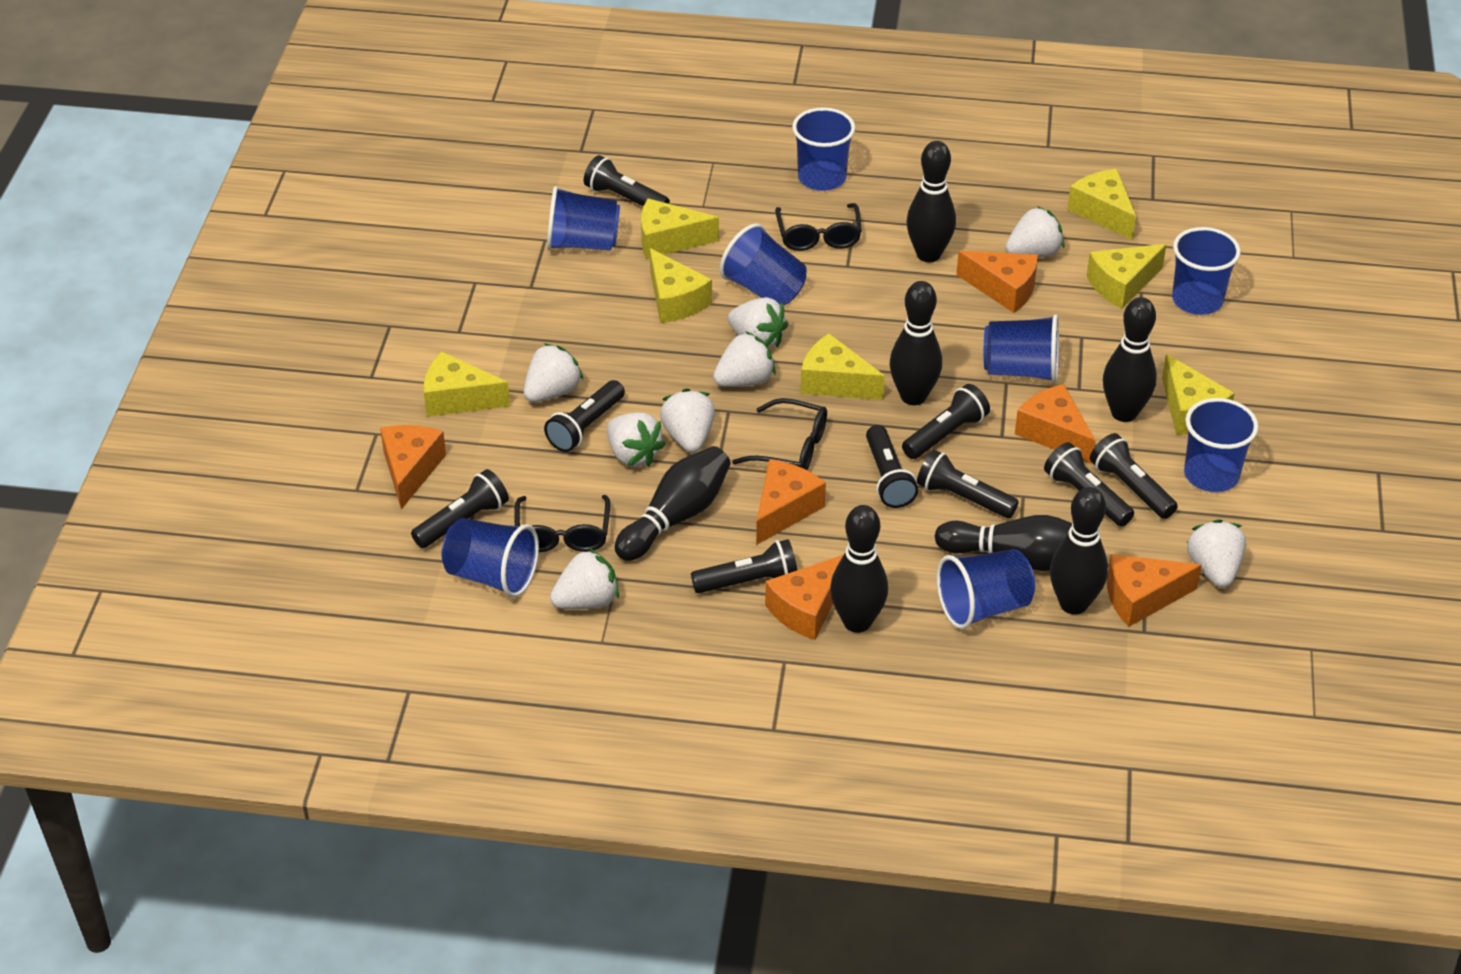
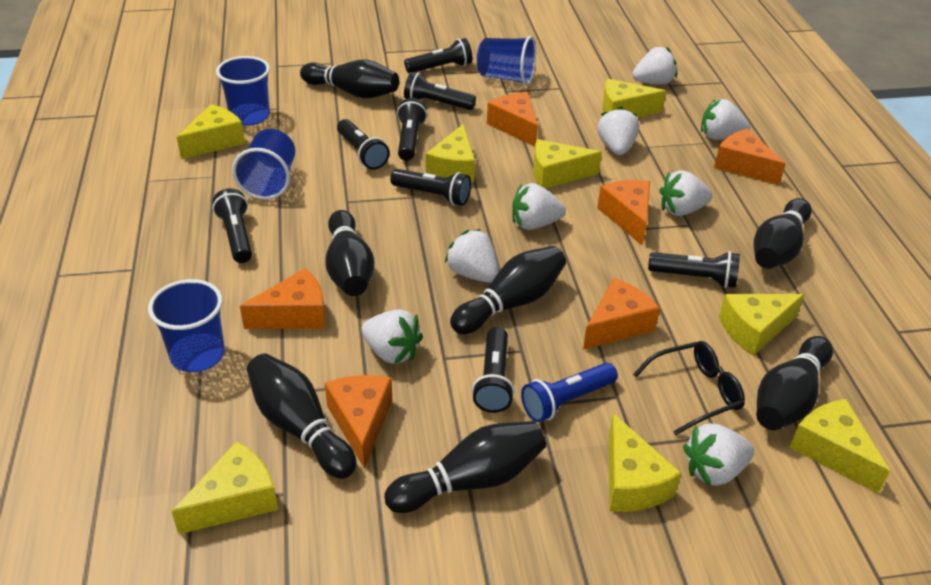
black flashlight: [411,469,509,548] [544,380,625,452] [584,155,670,206] [691,539,797,593] [866,425,918,508] [902,384,990,459] [917,450,1019,518] [1044,442,1134,527] [1090,433,1178,519] = 9 -> [213,188,252,263] [337,119,390,169] [390,169,471,206] [397,98,427,161] [404,38,473,73] [404,72,476,110] [472,327,515,413] [648,251,740,288] = 8
black glasses: [514,495,610,552] [732,398,827,470] [775,203,862,251] = 3 -> [633,341,745,435] = 1
blue cup: [442,518,539,598] [547,186,620,250] [720,223,807,305] [792,107,855,191] [937,549,1035,629] [984,314,1059,383] [1172,227,1241,315] [1184,398,1259,492] = 8 -> [148,279,225,372] [216,56,270,125] [232,129,295,200] [477,36,536,86] = 4
blue flashlight: none = 0 -> [521,363,618,422] = 1
yellow cheese: [424,351,510,417] [641,199,719,259] [650,248,712,323] [801,333,885,400] [1067,169,1136,240] [1087,244,1167,309] [1162,354,1235,435] = 7 -> [171,441,278,534] [177,104,245,159] [426,124,475,183] [533,139,602,189] [602,79,666,117] [608,413,682,512] [719,294,805,356] [789,399,890,493] = 8

